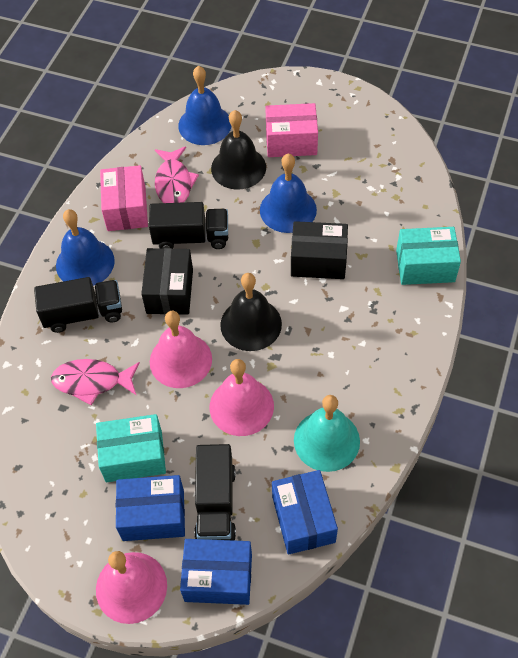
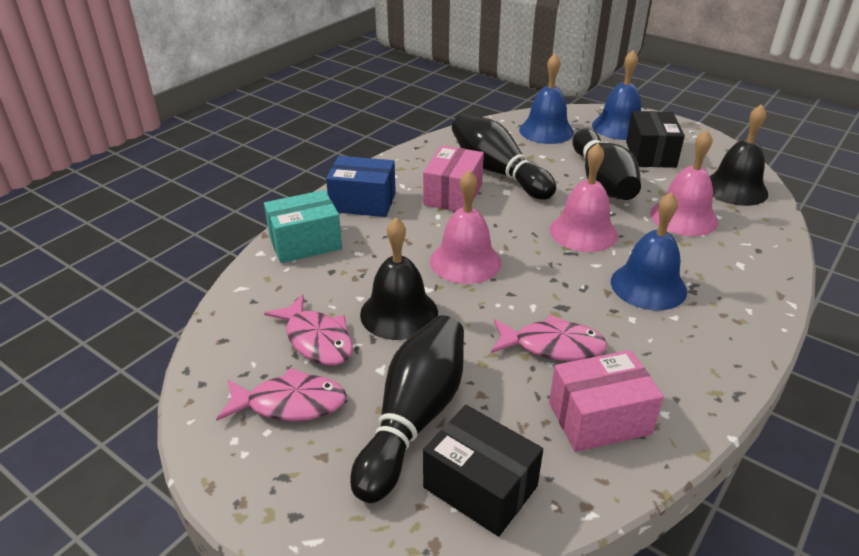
black bowling pin: none = 0 -> [350,315,464,503] [452,114,556,200] [572,128,641,200] = 3
black truck: [34,277,122,333] [149,202,228,249] [194,444,236,541] = 3 -> none = 0
blue box: [116,475,185,541] [180,539,252,605] [272,470,338,555] = 3 -> [326,156,396,217] = 1
pink fish: [51,359,140,405] [155,146,199,203] = 2 -> [216,367,347,421] [264,294,353,365] [491,315,608,361] = 3
turquoise bell: [294,395,360,472] = 1 -> none = 0
turquoise box: [96,414,166,482] [396,227,461,285] = 2 -> [264,190,342,263] = 1

